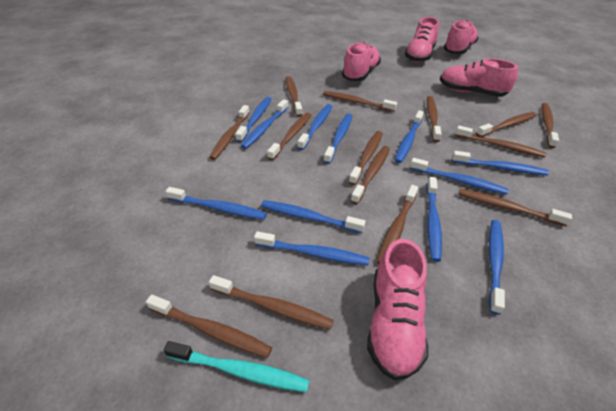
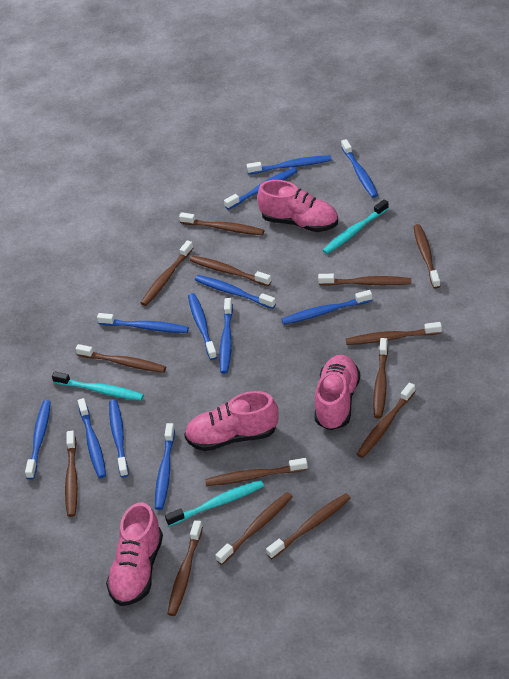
pink shoe: [342,42,381,81] [367,239,428,380] [405,17,439,63] [440,59,518,97] [444,20,479,54] = 5 -> [106,502,163,606] [184,391,278,451] [257,180,338,232] [314,355,360,430] = 4
turquoise toothbrush: [164,341,310,392] = 1 -> [52,372,144,401] [165,480,264,526] [322,199,389,254] = 3

